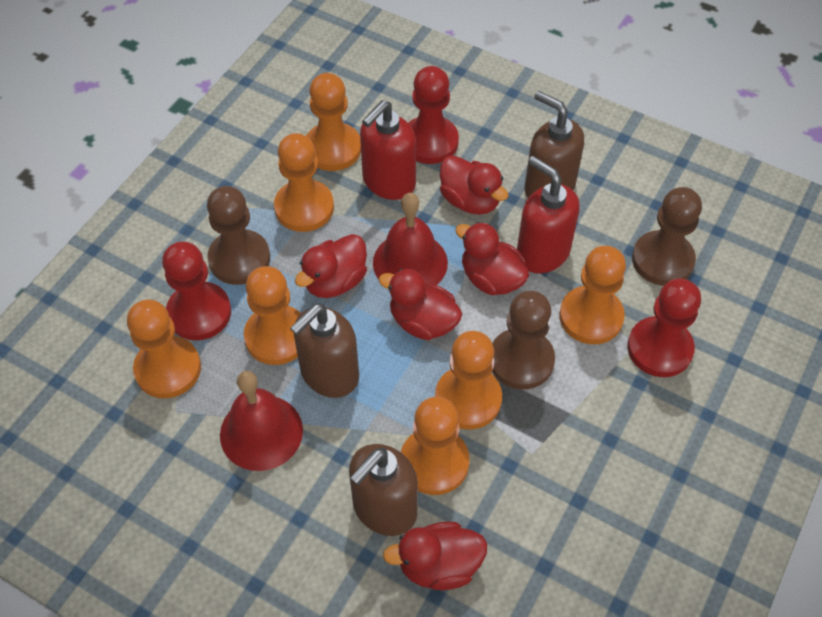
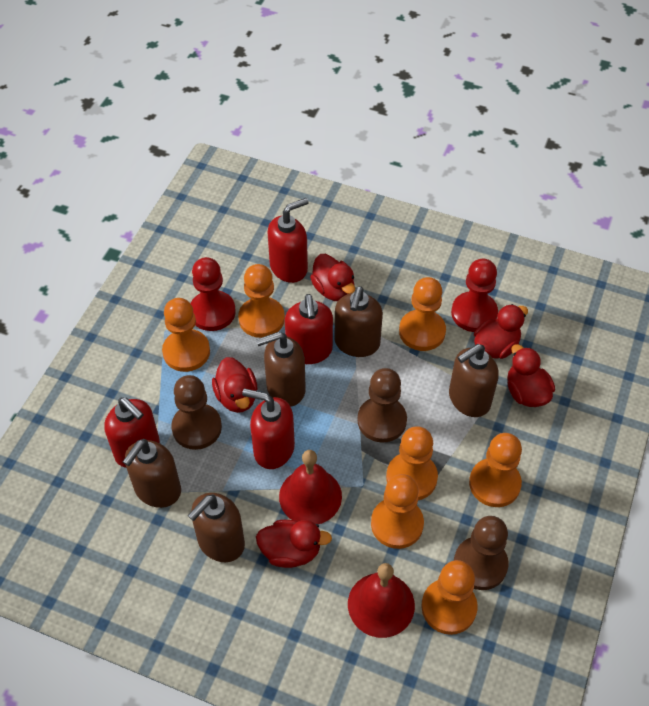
brown soap dispenser: [290,304,359,398] [349,444,418,536] [525,91,584,198] = 3 -> [123,439,181,508] [188,493,245,562] [256,332,306,407] [334,286,383,357] [449,344,499,417] = 5
red pawn: [162,242,231,340] [408,66,459,164] [627,278,701,377] = 3 -> [190,257,236,331] [451,258,498,332] = 2
red soap dispenser: [360,100,416,200] [517,156,580,274] = 2 -> [104,397,160,468] [242,389,295,469] [268,198,309,283] [285,294,333,364] = 4

